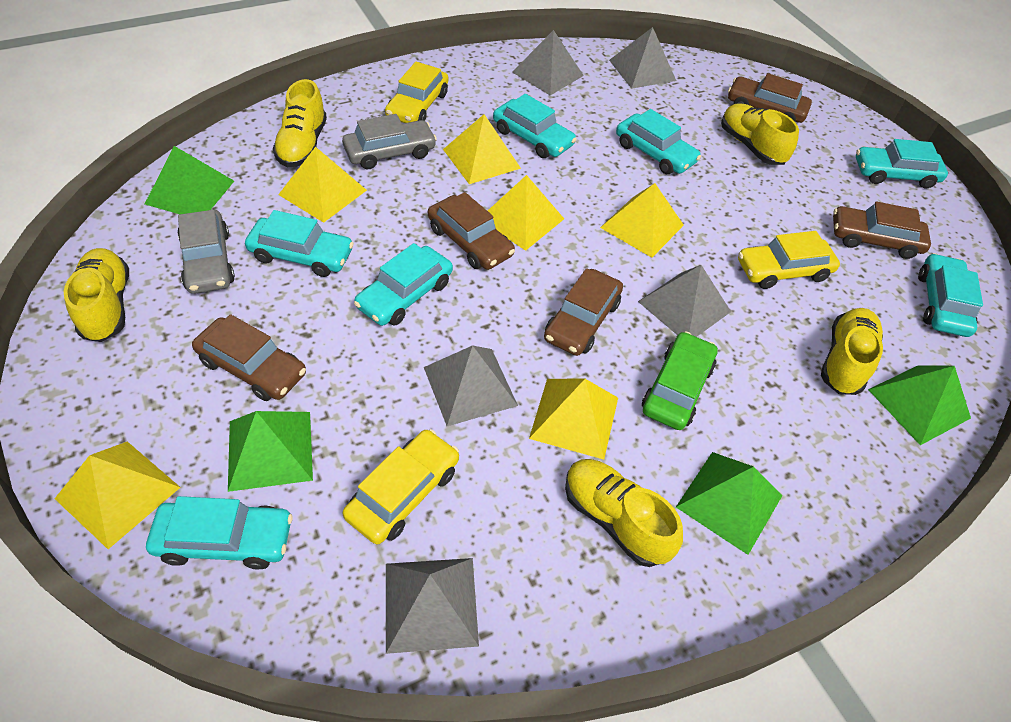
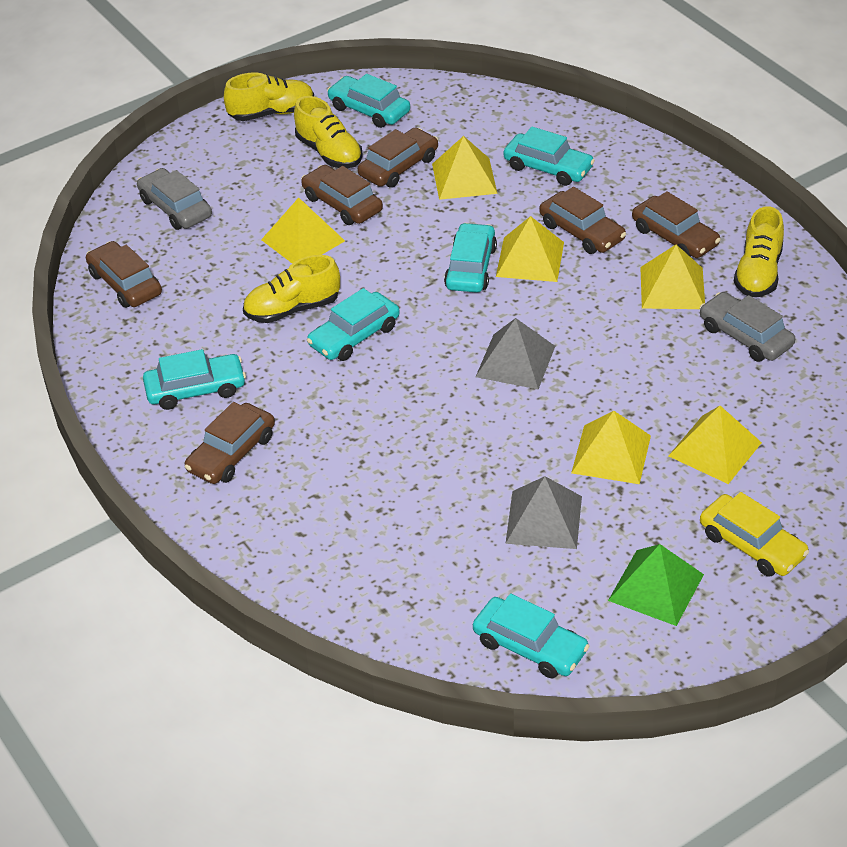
brown car: [192,314,306,401] [428,192,515,270] [544,268,623,356] [728,73,812,123] [833,201,931,259] = 5 -> [86,241,162,308] [185,402,275,484] [301,165,383,225] [358,127,438,188] [539,187,626,254] [632,191,721,258] = 6
green car: [642,332,718,430] = 1 -> none = 0
green pyramid: [145,146,234,214] [228,411,313,492] [676,452,782,555] [868,365,971,445] = 4 -> [608,544,704,626] = 1
grey pyramid: [386,558,479,654] [424,345,518,426] [512,30,584,95] [609,27,676,89] [638,265,731,337] = 5 -> [476,318,555,389] [505,476,582,549] = 2
turquoise car: [146,496,293,570] [245,210,354,277] [354,243,453,326] [493,94,577,158] [616,109,701,174] [856,139,948,188] [918,253,983,337] = 7 -> [143,349,246,410] [307,288,400,361] [327,74,410,128] [444,223,497,293] [473,593,589,678] [503,127,595,186] = 6
yellow car: [343,429,459,545] [385,62,448,123] [738,231,840,289] = 3 -> [700,492,809,577] = 1
yellow shoe: [64,248,129,342] [273,79,327,167] [565,459,683,567] [721,103,799,165] [821,308,883,395] = 5 -> [224,72,314,121] [243,255,340,323] [294,96,363,168] [734,206,784,297] = 4

